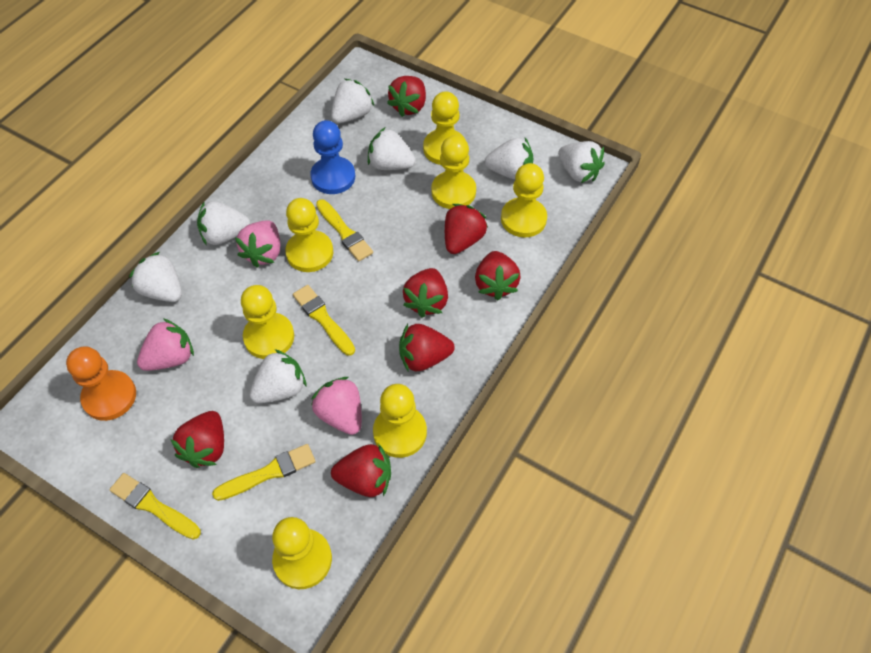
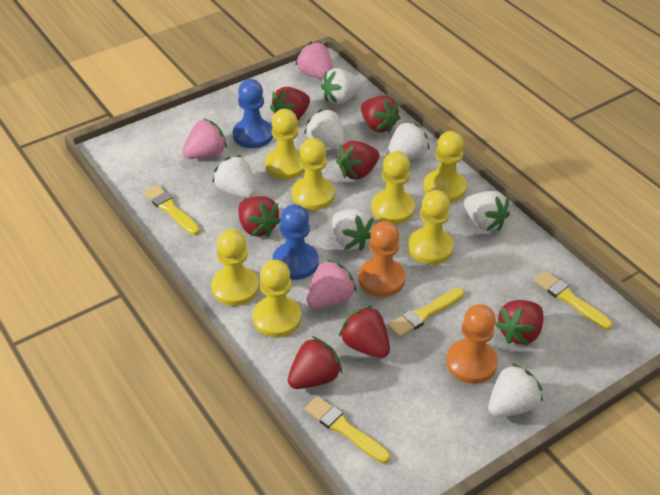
blue pawn: [310,120,355,194] = 1 -> [233,79,273,148] [272,204,319,280] = 2
orange pawn: [66,346,136,421] = 1 -> [358,221,405,297] [446,304,498,384] = 2

